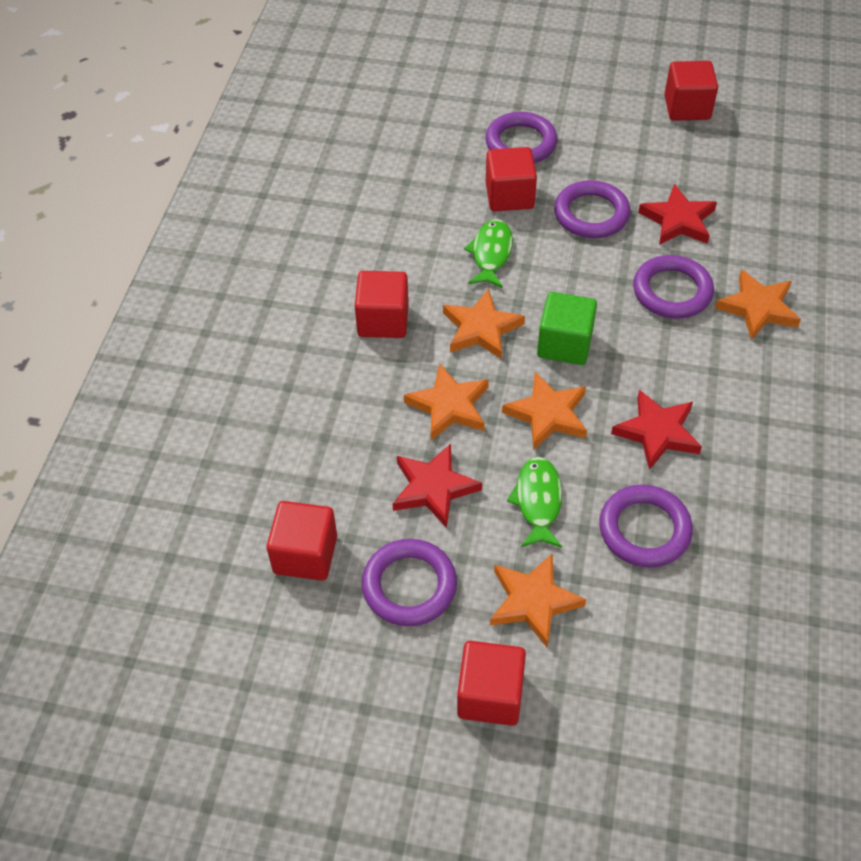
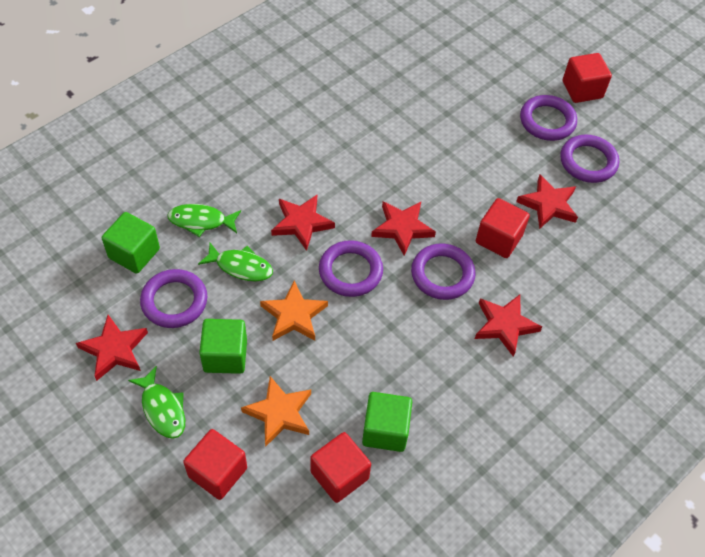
green cube: [537,292,597,365] = 1 -> [102,212,160,274] [199,319,247,374] [362,392,412,452] = 3
green fish: [464,219,513,288] [507,457,562,548] = 2 -> [128,366,185,439] [167,204,241,237] [198,243,273,282] = 3
orange star: [404,364,489,440] [443,289,525,359] [490,553,586,647] [502,372,587,450] [715,270,801,340] = 5 -> [241,376,311,447] [260,280,328,341] = 2
red cube: [267,501,337,581] [355,271,409,338] [457,641,526,726] [486,147,537,211] [664,61,718,121] = 5 -> [183,429,247,500] [310,432,371,503] [476,198,530,258] [563,53,612,103] = 4
red star: [393,444,482,528] [611,390,702,470] [638,184,717,245] = 3 -> [76,315,148,381] [271,195,335,251] [371,201,436,256] [475,295,542,357] [516,175,578,229] = 5

